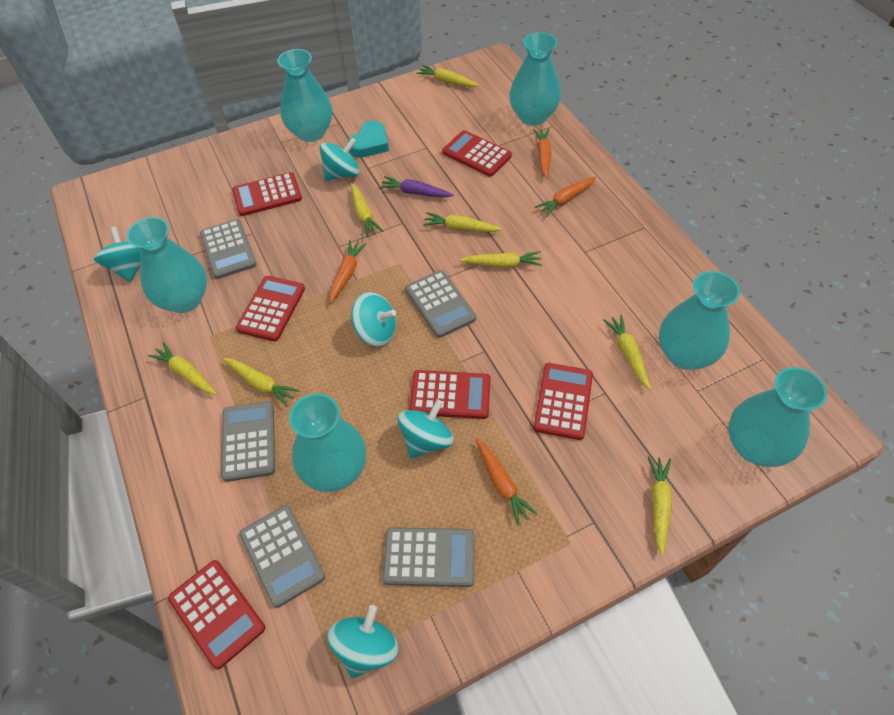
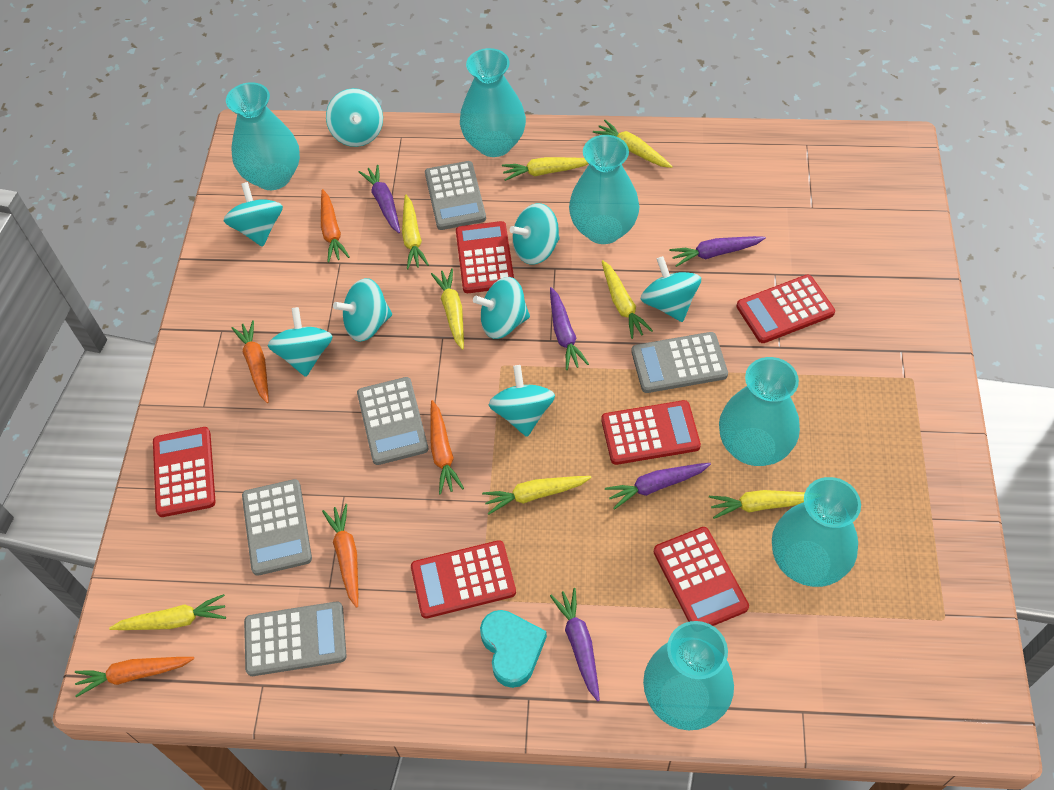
orange carrot: [329,240,367,304] [476,438,538,525] [533,128,552,179] [535,176,596,217] = 4 -> [75,657,194,697] [232,320,269,403] [321,189,349,263] [322,504,358,608] [430,400,464,494] = 5
purple carrot: [379,176,454,198] = 1 -> [359,165,400,233] [550,287,589,370] [550,588,600,702] [605,463,711,510] [669,236,766,267] = 5
turquoise spinning top: [94,227,140,282] [320,138,360,181] [327,605,399,678] [351,292,396,347] [397,399,454,458] = 5 -> [224,182,283,247] [268,307,333,377] [326,88,383,147] [333,278,392,342] [473,277,530,339] [488,365,555,437] [510,203,560,265] [641,256,701,322] = 8

